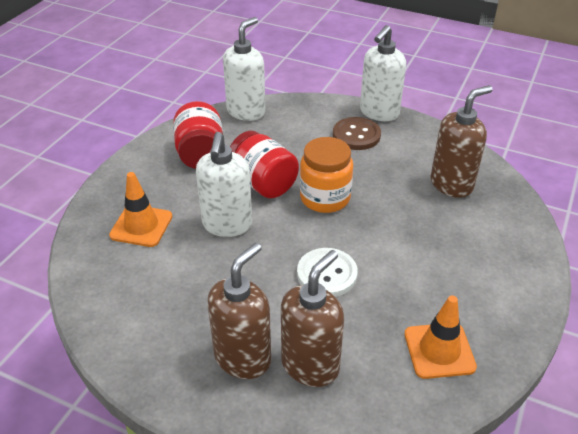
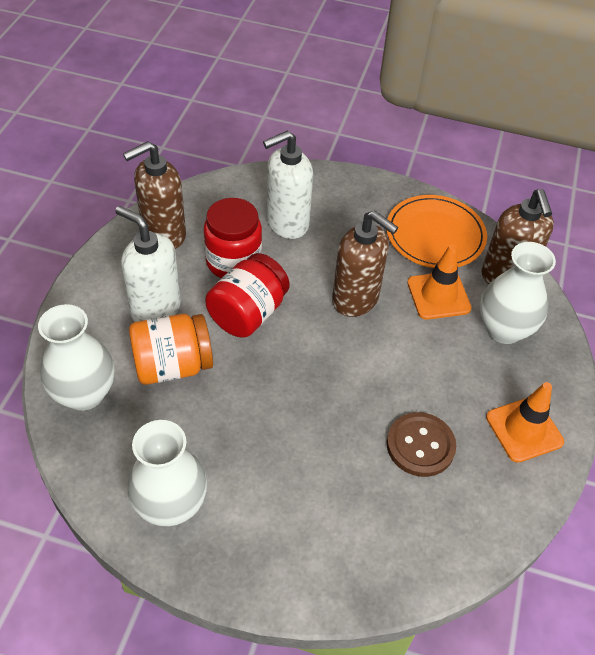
orange plate: none = 0 -> [387,195,487,268] = 1
white button: [297,248,358,297] = 1 -> none = 0
white soap dispenser: [196,132,252,237] [223,17,266,121] [360,25,406,121] = 3 -> [115,206,181,322] [263,130,313,239] = 2
white vase: none = 0 -> [38,304,114,411] [127,420,207,526] [480,242,556,344] = 3

